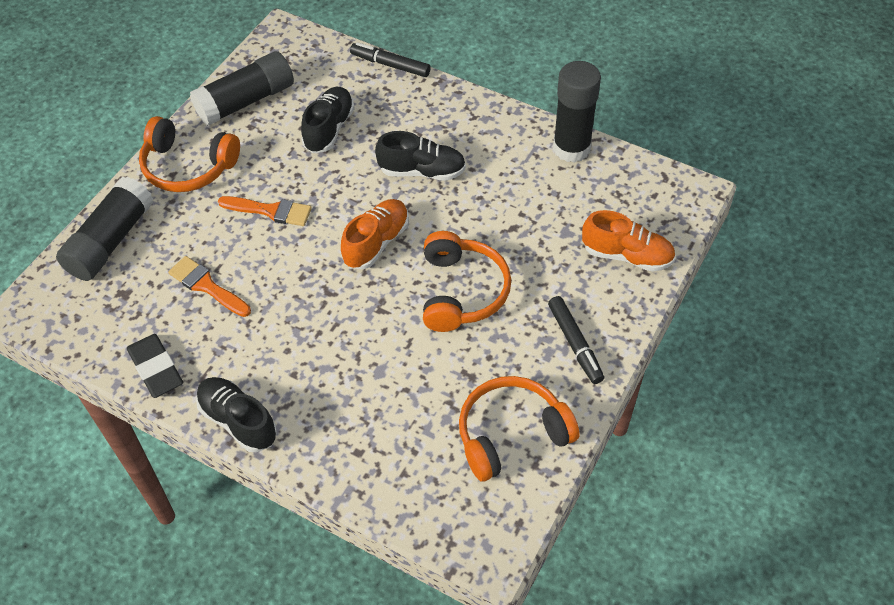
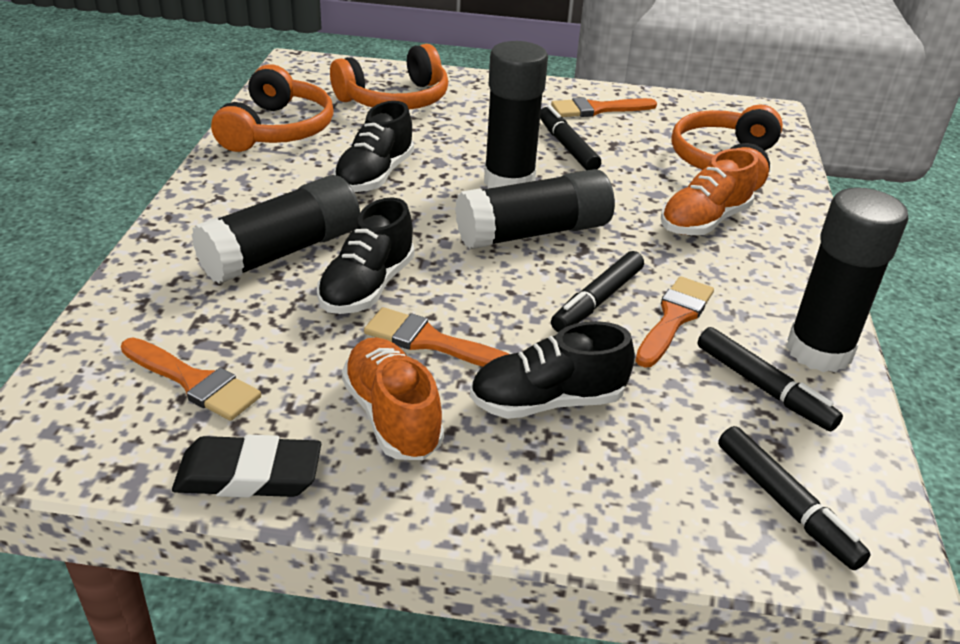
black glue stick: [56,177,153,281] [190,51,294,126] [553,61,601,163] = 3 -> [192,175,360,284] [455,169,615,249] [484,41,548,189] [786,187,908,372] = 4
black marker: [350,42,431,77] [548,296,604,384] = 2 -> [540,105,601,170] [551,251,644,332] [698,327,843,431] [718,426,871,570] = 4
orange brush: [168,256,251,317] [218,196,312,226] = 2 -> [121,337,261,421] [364,307,509,367] [551,97,657,117] [635,276,714,368] = 4

